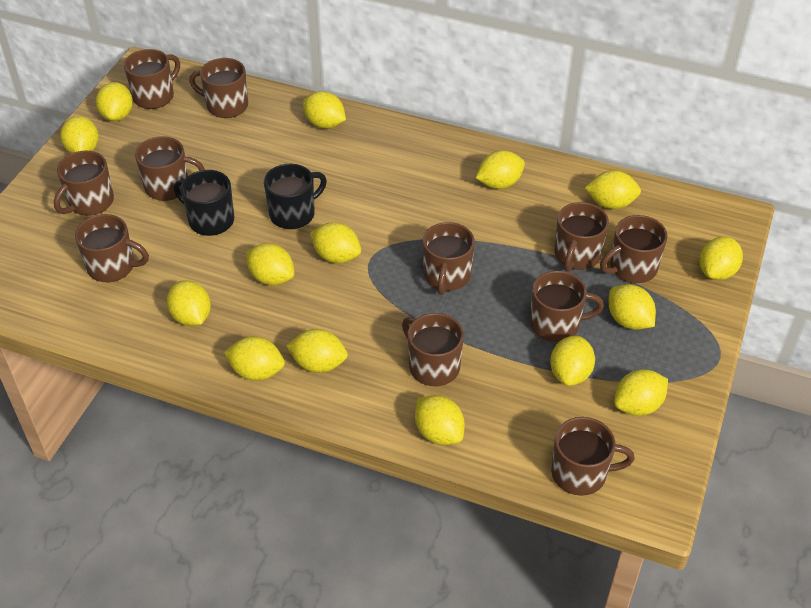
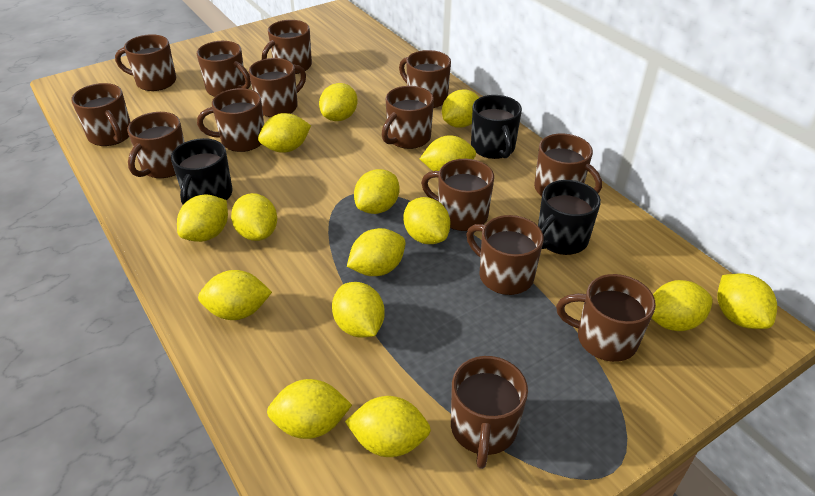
black mug: [174,170,234,236] [264,164,327,229] = 2 -> [171,138,232,205] [471,95,522,159] [538,180,601,255] = 3
brown mug: [54,151,114,216] [75,214,149,282] [124,49,180,109] [135,136,205,201] [189,58,248,118] [402,313,464,386] [423,222,475,295] [530,271,604,342] [551,417,635,496] [555,202,609,272] [600,215,668,283] = 11 -> [71,83,130,146] [115,34,176,91] [127,112,184,178] [197,41,251,97] [197,88,264,152] [249,58,306,117] [262,20,312,74] [382,86,434,149] [399,50,451,108] [421,159,494,231] [451,356,528,469] [466,215,544,295] [534,133,602,196] [556,274,656,362] = 14

